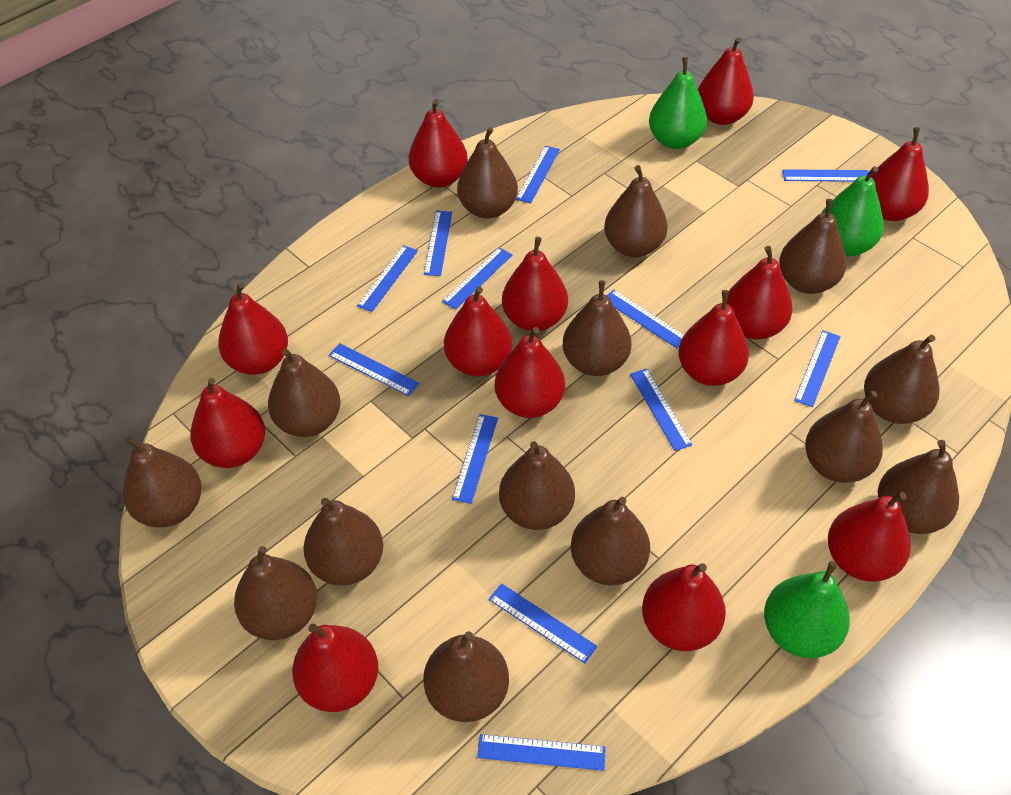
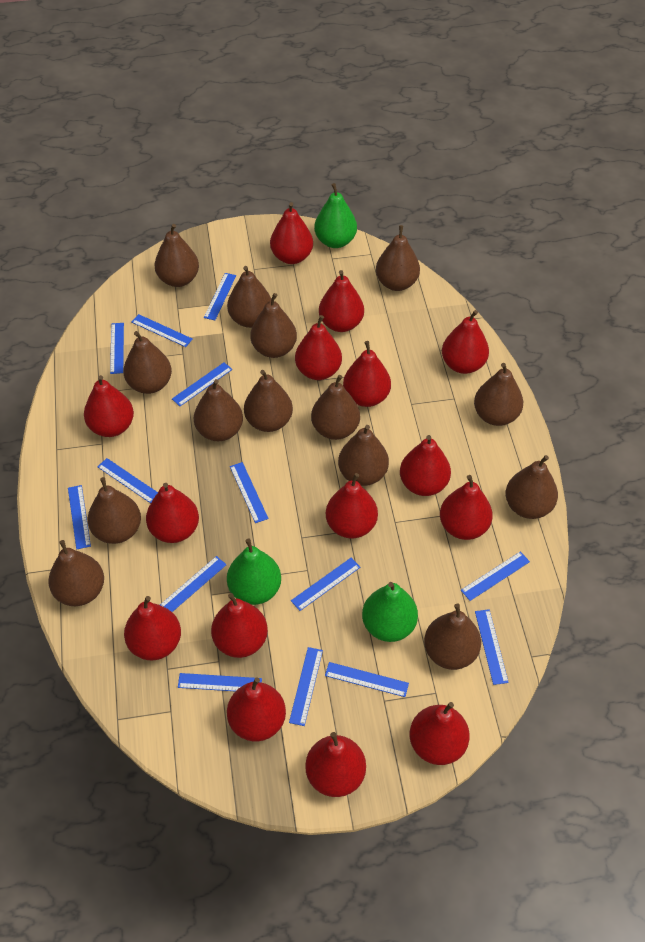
blue ruler: [329,343,419,396] [357,245,418,312] [424,211,452,276] [442,247,512,310] [452,414,498,504] [477,734,606,771] [489,583,597,663] [516,146,560,203] [607,290,684,349] [630,369,692,451] [782,169,869,182] [794,330,841,407] = 12 -> [68,485,91,549] [98,458,158,503] [110,323,124,374] [132,314,193,347] [160,556,226,612] [172,363,232,406] [178,673,262,691] [204,273,236,320] [230,462,268,523] [289,647,323,726] [291,558,360,611] [325,662,409,697] [461,552,530,601] [475,609,509,685] = 14
red pear: [190,378,265,468] [218,282,288,375] [292,624,378,712] [408,99,468,188] [444,286,512,376] [495,327,565,418] [502,237,568,331] [642,563,726,651] [678,290,749,386] [698,37,754,125] [727,246,793,340] [828,492,911,582] [871,127,929,221] = 13 -> [84,375,134,437] [124,596,181,661] [146,483,199,543] [211,593,268,658] [227,677,286,741] [270,202,313,264] [295,315,342,380] [305,732,366,797] [319,270,364,332] [326,473,378,538] [343,341,391,407] [400,435,451,496] [409,702,470,765] [440,475,493,540] [442,310,489,374] = 15

